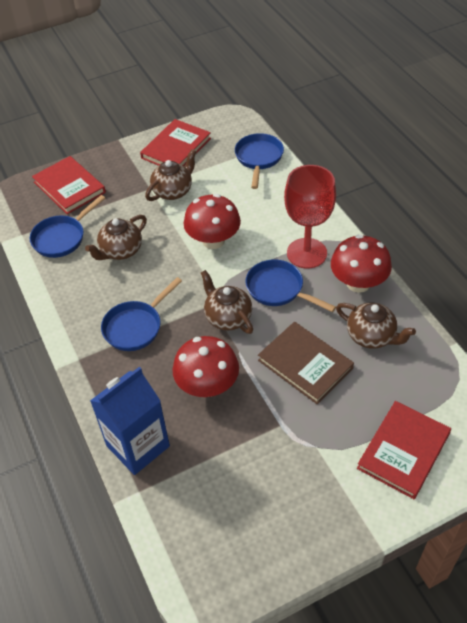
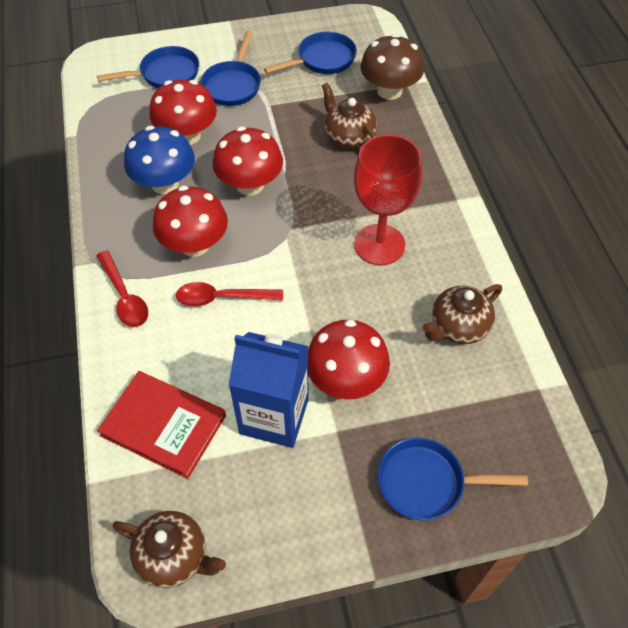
blue mushroom: none = 0 -> [124,126,195,194] = 1
brown book: [258,322,354,404] = 1 -> none = 0
brown mushroom: none = 0 -> [360,34,424,100] = 1
brown teapot: [85,215,147,260] [145,149,196,201] [201,270,253,334] [336,303,416,349] = 4 -> [113,511,226,588] [322,83,377,148] [422,284,502,344] = 3
red book: [32,156,106,214] [140,119,211,166] [357,401,451,499] = 3 -> [97,371,226,479] = 1
red mushroom: [172,336,239,397] [184,194,241,249] [331,234,392,293] = 3 -> [150,79,217,145] [153,186,228,257] [213,127,283,196] [308,320,390,399] = 4
red spoon: none = 0 -> [96,250,148,327] [176,282,283,307] = 2

